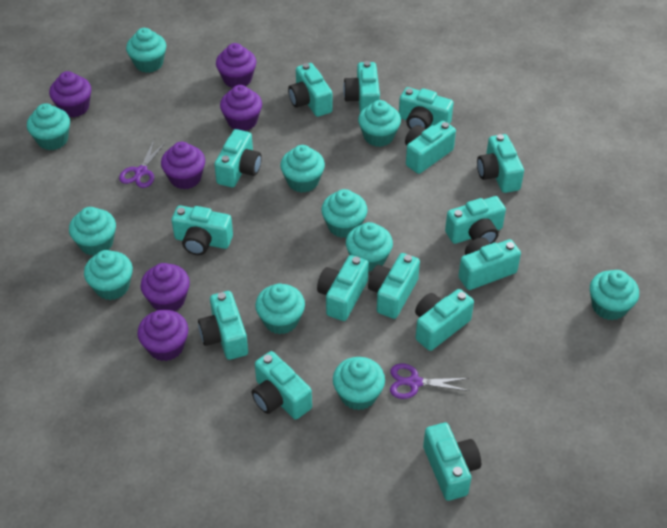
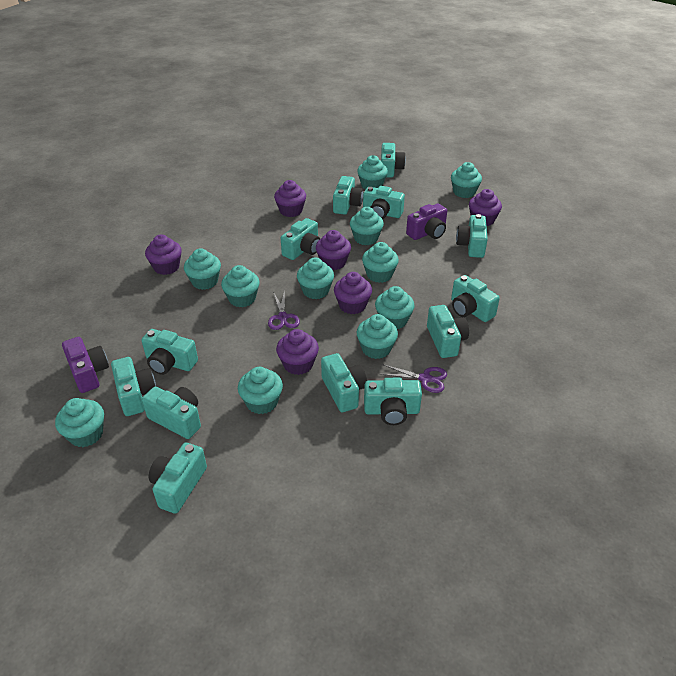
purple camera: none = 0 -> [62,337,109,393] [406,204,447,240] = 2
turquoise camera: [172,205,233,255] [198,291,248,360] [214,129,262,188] [252,351,312,420] [288,63,332,117] [317,255,369,321] [343,61,380,112] [368,253,420,319] [399,87,454,130] [405,121,456,174] [415,289,474,351] [423,423,481,501] [445,196,506,244] [458,237,521,290] [477,134,524,193] = 15 -> [111,357,156,416] [141,329,198,375] [142,387,201,439] [149,443,207,514] [281,218,320,260] [321,353,367,412] [333,176,363,215] [363,186,405,219] [364,378,422,425] [381,143,406,178] [427,305,469,358] [451,275,500,322] [456,214,488,258] = 13

